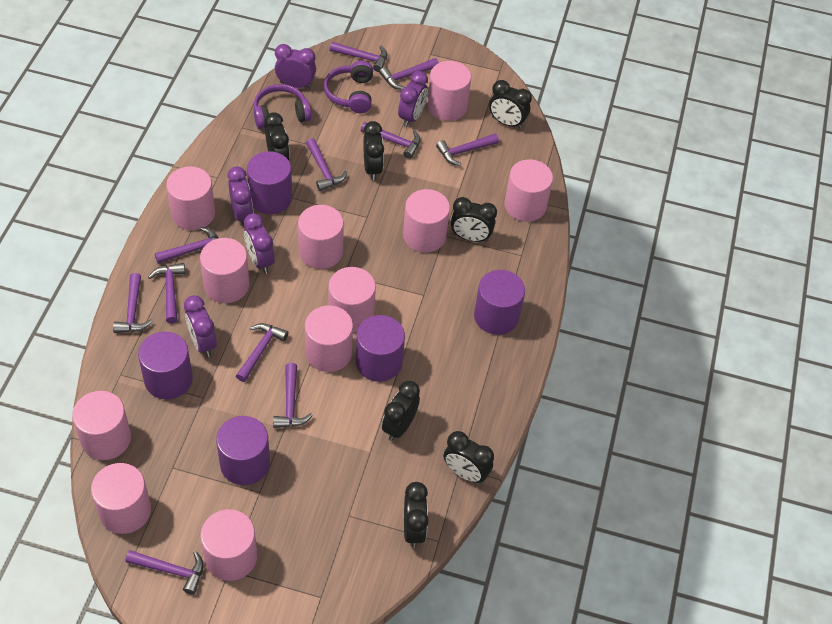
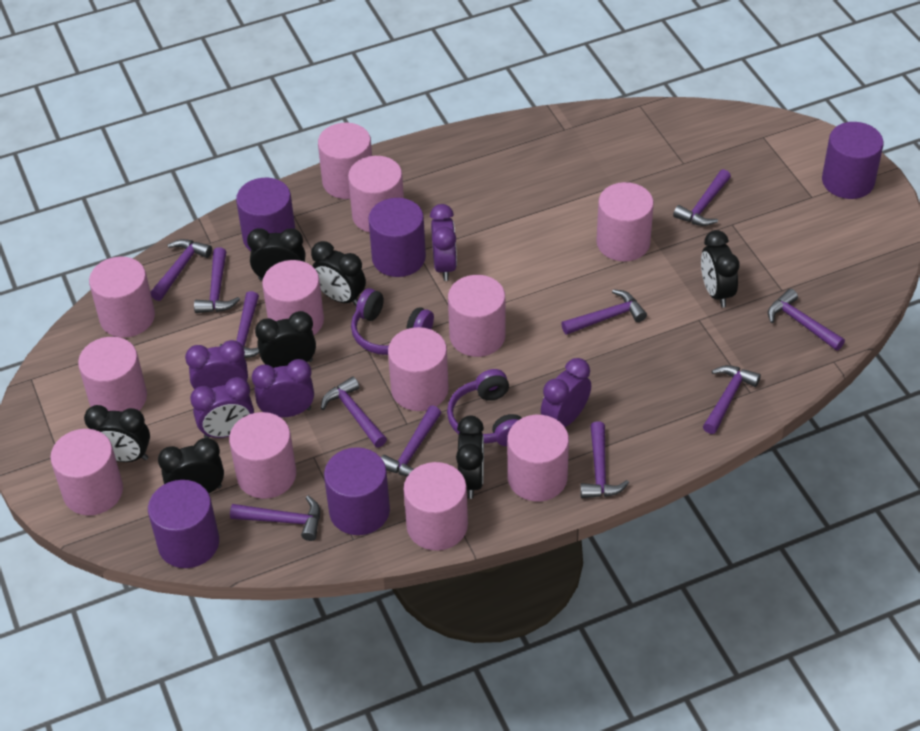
pink cylinder: [72,391,131,460] [91,463,151,534] [166,166,215,230] [200,238,249,303] [200,509,257,581] [298,205,344,269] [305,306,353,372] [328,267,376,332] [403,189,450,253] [427,61,471,121] [504,159,553,222] = 11 -> [50,429,123,515] [78,337,147,412] [89,257,155,338] [229,412,296,499] [262,260,324,335] [318,123,372,199] [348,156,404,233] [388,327,449,411] [404,462,468,551] [448,275,506,357] [507,415,569,501] [596,182,654,262] = 12

